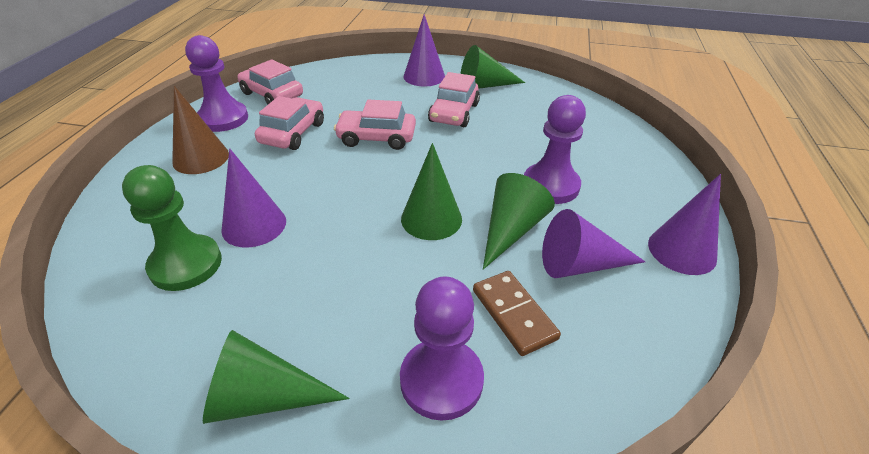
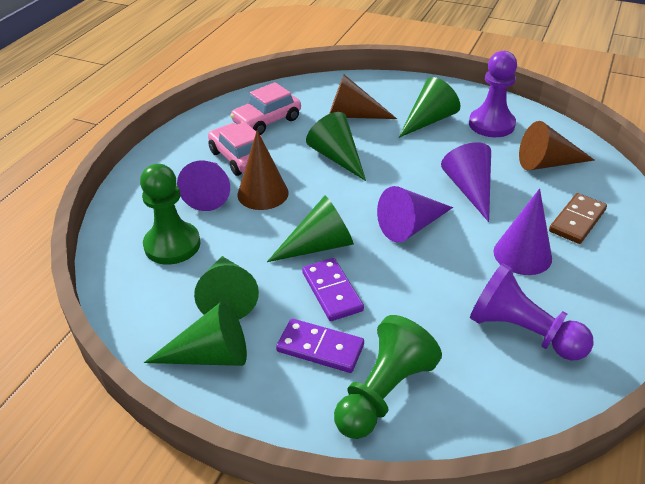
brown cone: [172,86,229,174] = 1 -> [237,130,289,210] [329,75,397,119] [519,121,595,170] = 3
green cone: [203,330,349,424] [401,143,462,240] [460,45,525,89] [483,173,555,270] = 4 -> [144,301,247,366] [194,256,259,320] [267,195,354,262] [306,112,366,181] [398,77,460,138] = 5
green pawn: [122,165,222,291] = 1 -> [140,164,200,265] [334,315,442,439] = 2
pink car: [238,59,303,105] [255,96,324,150] [334,100,416,150] [428,72,480,127] = 4 -> [208,122,270,176] [230,82,301,135] = 2
purple domino: none = 0 -> [276,319,364,373] [302,258,364,321] = 2
purple pawn: [185,35,248,132] [400,276,484,421] [524,95,586,204] = 3 -> [469,51,517,137] [470,263,594,361] = 2

